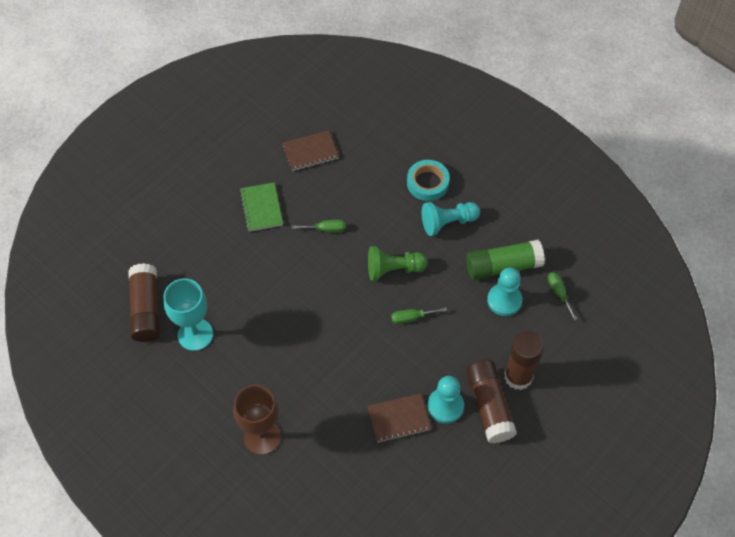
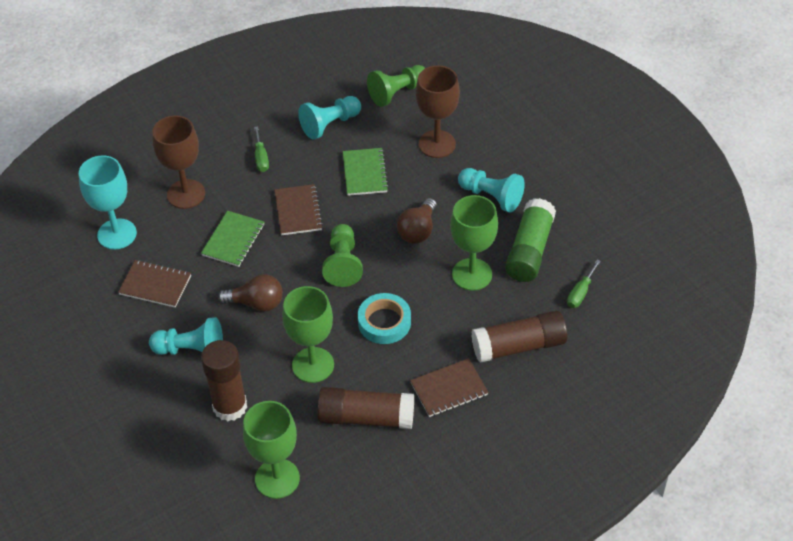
brown goblet: [233,385,281,455] = 1 -> [152,115,205,209] [416,65,460,158] = 2
brown light bulb: none = 0 -> [218,274,283,312] [397,198,437,244] = 2
brown notebook: [282,130,339,171] [367,393,431,443] = 2 -> [118,260,191,307] [275,184,323,235] [410,358,489,417] = 3
green goblet: none = 0 -> [243,401,300,499] [282,286,334,383] [450,195,498,291] = 3
green notebook: [240,182,283,231] = 1 -> [201,211,264,267] [343,148,389,196] = 2
green pawn: [368,246,428,281] = 1 -> [322,224,363,287] [367,65,425,107] = 2
green screwdriver: [292,220,346,232] [391,307,447,324] [548,272,577,320] = 3 -> [254,126,269,172] [567,260,601,308] = 2

